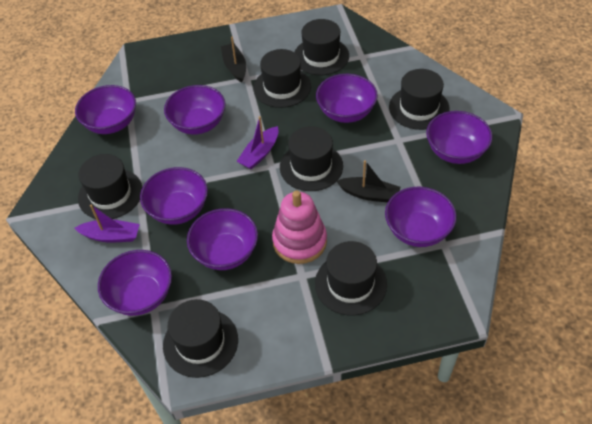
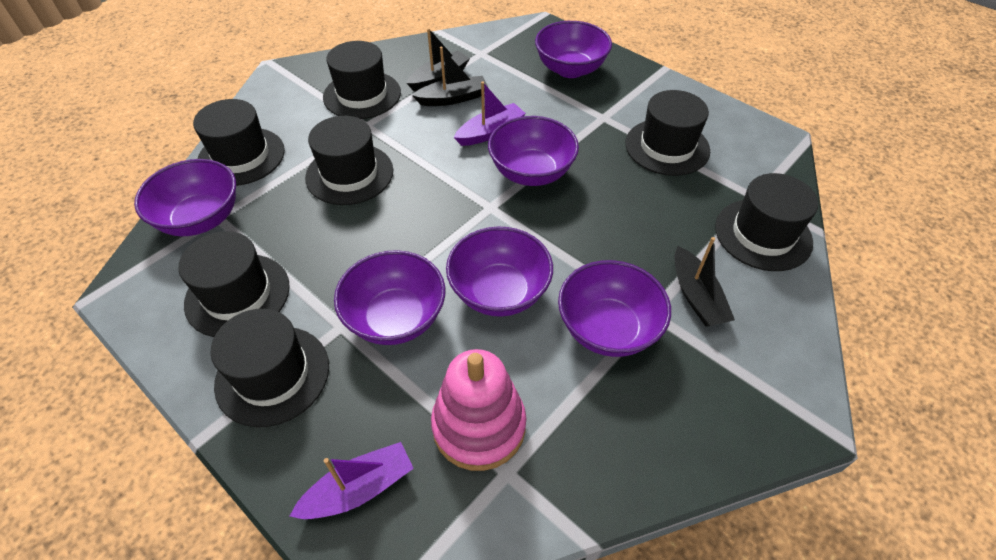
black boat: [221,37,246,82] [337,160,401,202] = 2 -> [406,28,470,92] [412,47,488,106] [675,237,735,327] = 3
purple bowl: [75,85,136,134] [98,250,172,316] [140,167,208,225] [164,85,226,135] [187,208,258,270] [316,74,378,123] [385,187,457,247] [426,111,492,164] = 8 -> [134,159,236,236] [334,250,445,345] [446,227,553,317] [488,116,579,186] [535,21,612,78] [558,260,671,357] = 6

